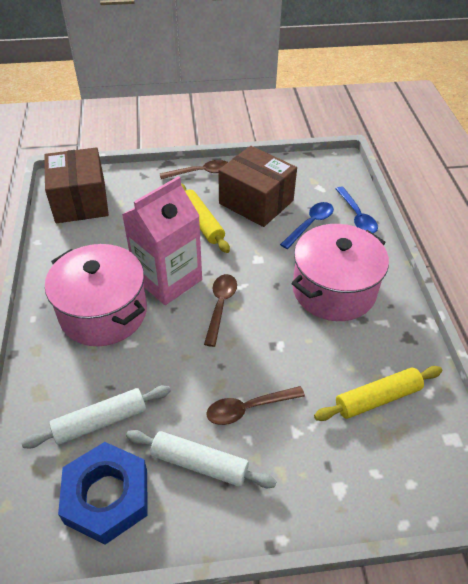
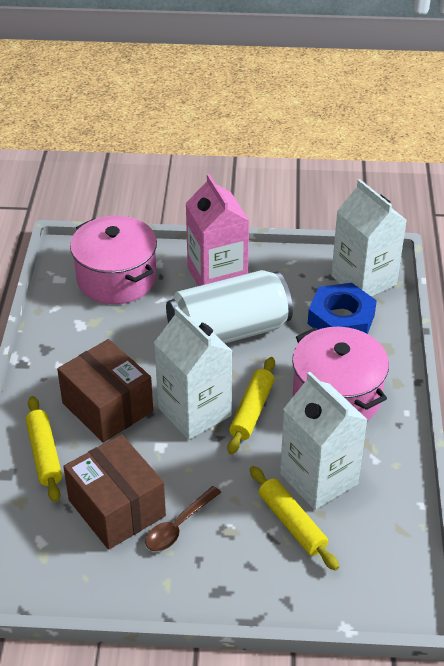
blue spoon: [280,202,334,249] [336,187,378,233] = 2 -> none = 0
brown spoon: [160,160,228,179] [204,274,237,347] [206,386,305,425] = 3 -> [145,486,221,551] = 1
white can: none = 0 -> [166,270,293,343] = 1
white carton: none = 0 -> [154,307,232,440] [280,372,367,510] [331,179,407,297] = 3
white rolling pin: [21,385,171,448] [126,430,277,488] = 2 -> none = 0
yellow rolling pin: [181,183,230,253] [314,366,442,421] = 2 -> [26,396,62,503] [227,357,275,455] [250,466,339,571] = 3

